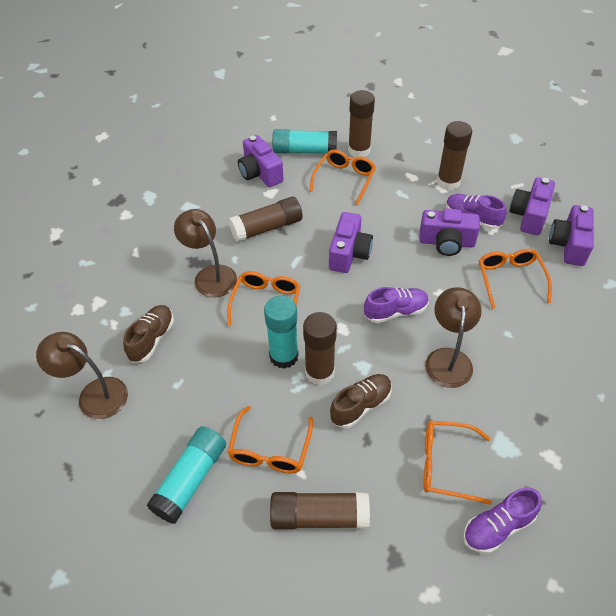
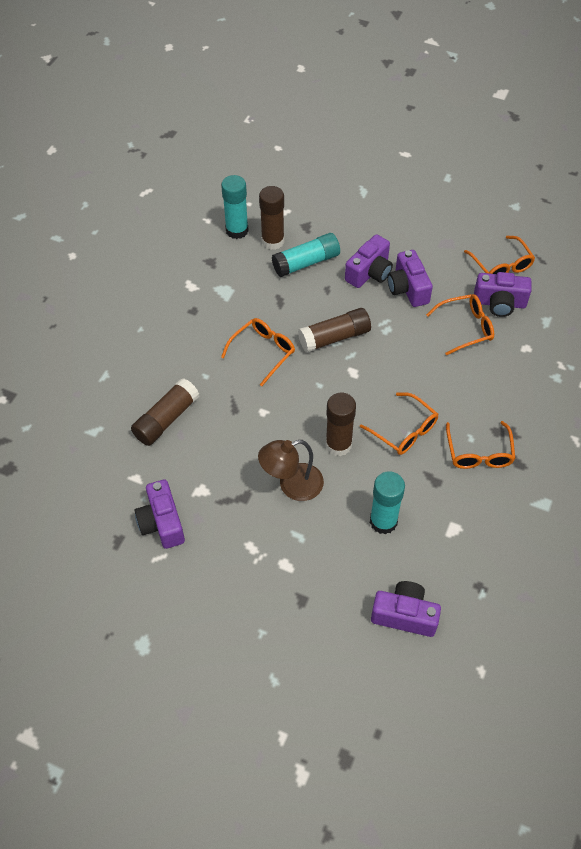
brown glue stick: [229,197,303,242] [270,492,370,530] [303,312,337,385] [348,90,375,157] [437,121,472,190] = 5 -> [131,378,199,446] [259,186,284,250] [298,308,371,353] [326,393,356,456] = 4
brown lamp: [36,332,128,419] [174,209,237,297] [425,287,482,388] = 3 -> [258,440,324,501] = 1
brown shoe: [123,305,174,363] [330,374,392,428] = 2 -> none = 0
purple shoe: [364,287,429,323] [446,194,507,229] [463,488,542,554] = 3 -> none = 0

